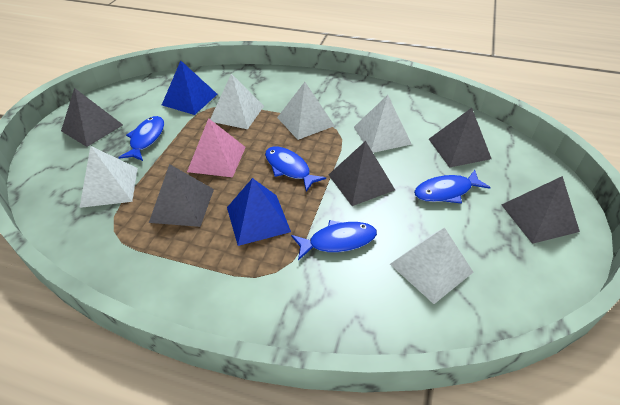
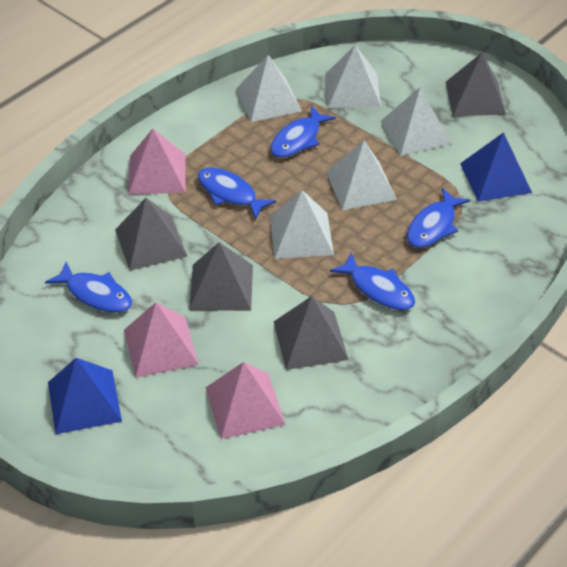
blue fish: [118,116,164,161] [265,146,326,192] [291,220,377,260] [414,170,491,204] = 4 -> [45,262,132,313] [197,167,276,220] [270,106,336,158] [330,252,415,310] [407,188,470,248] = 5
grey pyramid: [61,88,123,147] [149,164,214,227] [329,141,395,206] [429,108,492,168] [502,176,580,244] = 5 -> [115,198,187,271] [189,242,253,311] [274,296,349,370] [446,53,506,116] = 4
pink pyramid: [187,118,246,177] = 1 -> [124,303,199,378] [128,129,185,195] [206,362,286,439] = 3

